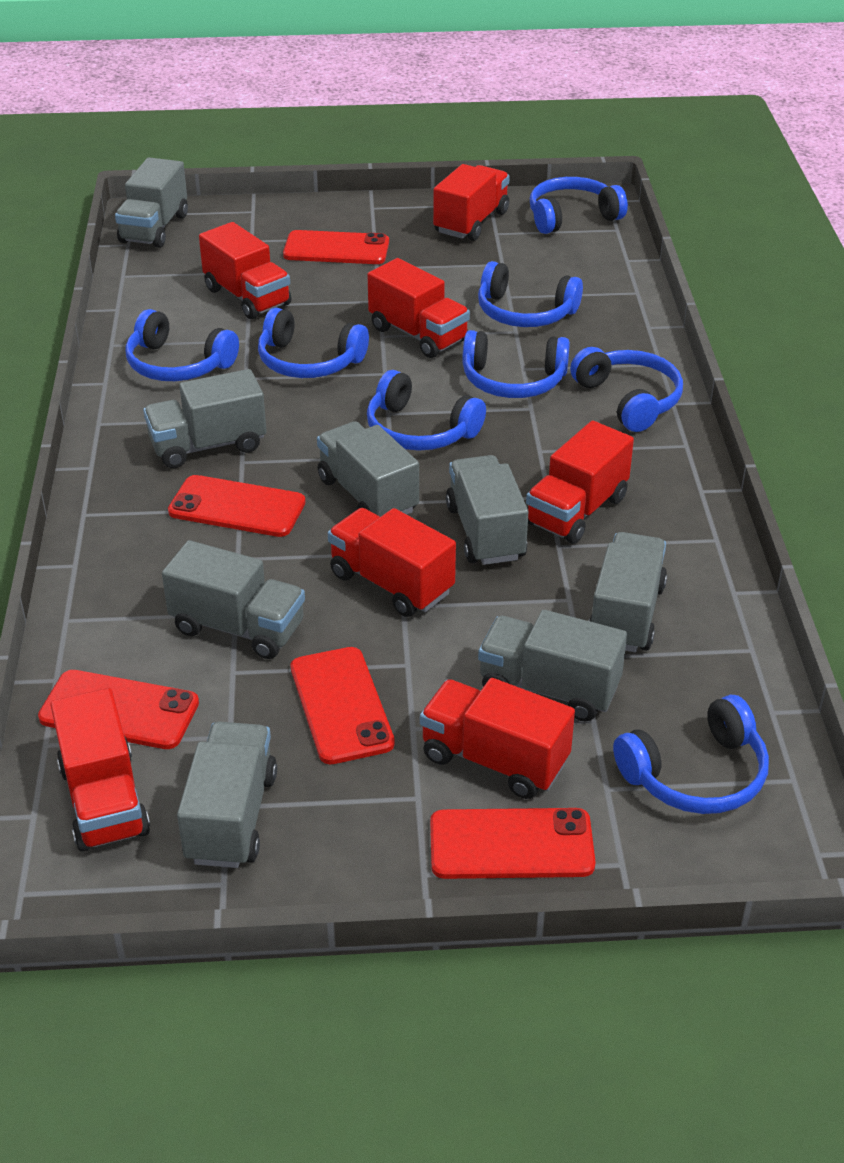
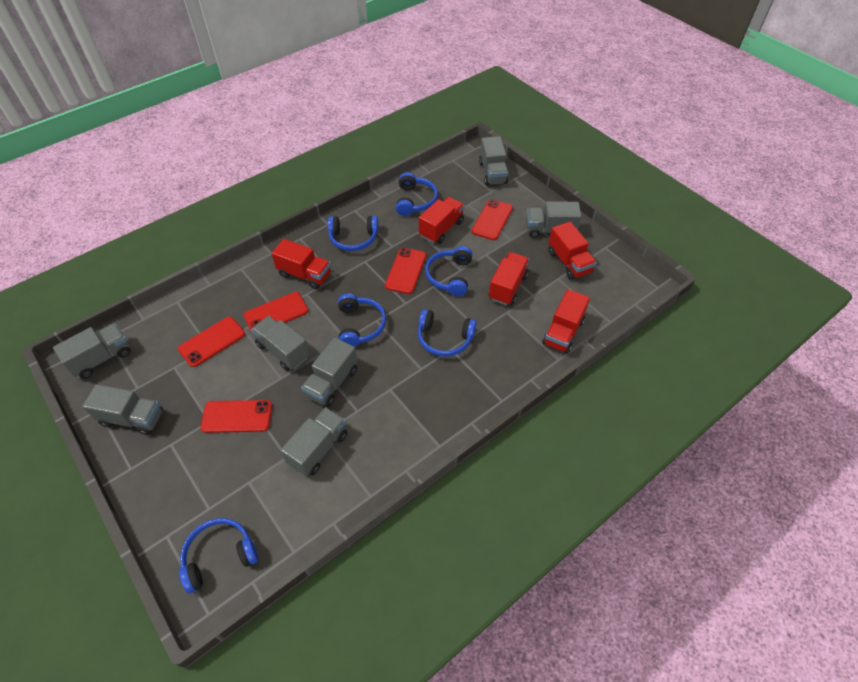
blue headphones: [125,309,239,381] [258,308,369,378] [367,370,486,451] [462,330,570,398] [478,261,583,327] [530,177,628,234] [570,347,683,432] [613,694,769,814] = 8 -> [179,518,258,594] [327,216,379,251] [338,293,386,347] [396,172,438,216] [418,309,477,357] [425,246,473,296] = 6
grey truck: [115,157,188,248] [143,369,266,468] [162,540,305,659] [177,722,277,868] [317,421,419,517] [446,455,528,565] [478,610,627,722] [589,532,667,652] = 8 -> [53,323,131,379] [82,384,163,435] [251,316,309,371] [280,407,347,476] [301,338,358,407] [479,136,508,185] [526,201,581,238] = 7
red truck: [50,688,150,851] [199,222,291,319] [328,508,456,617] [367,258,470,358] [420,678,575,799] [433,164,510,241] [526,421,634,544] = 7 -> [272,239,331,289] [419,197,464,244] [489,252,530,305] [542,289,590,354] [548,222,597,280] = 5

